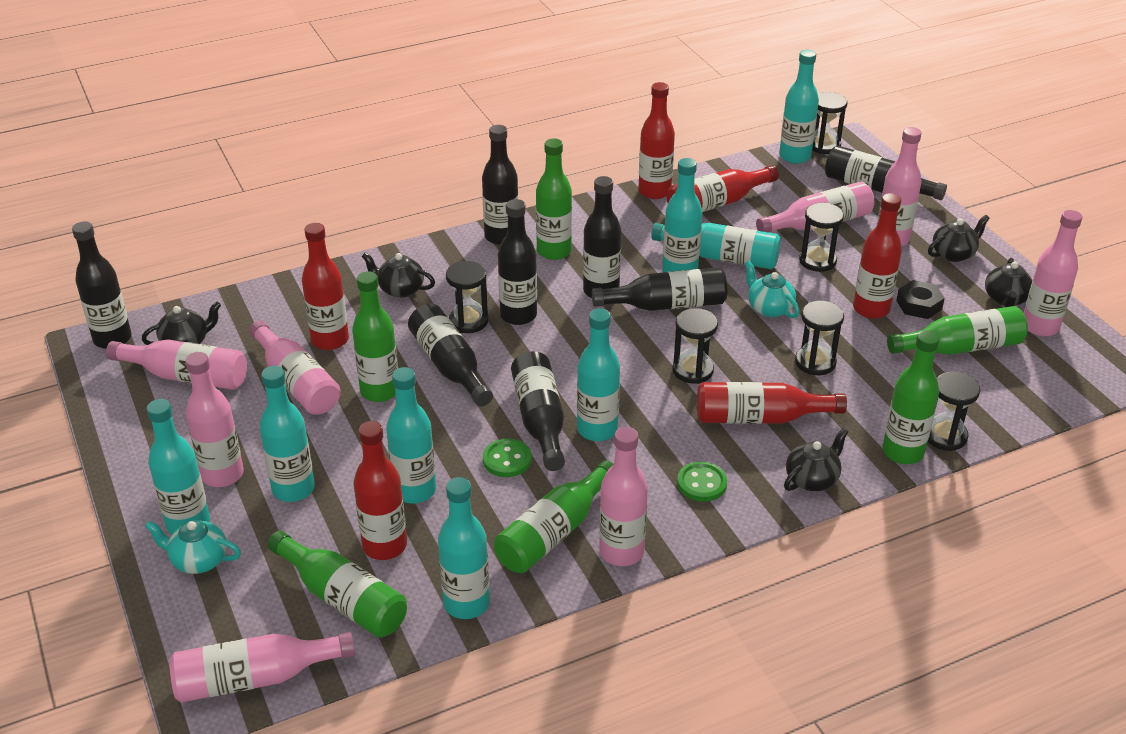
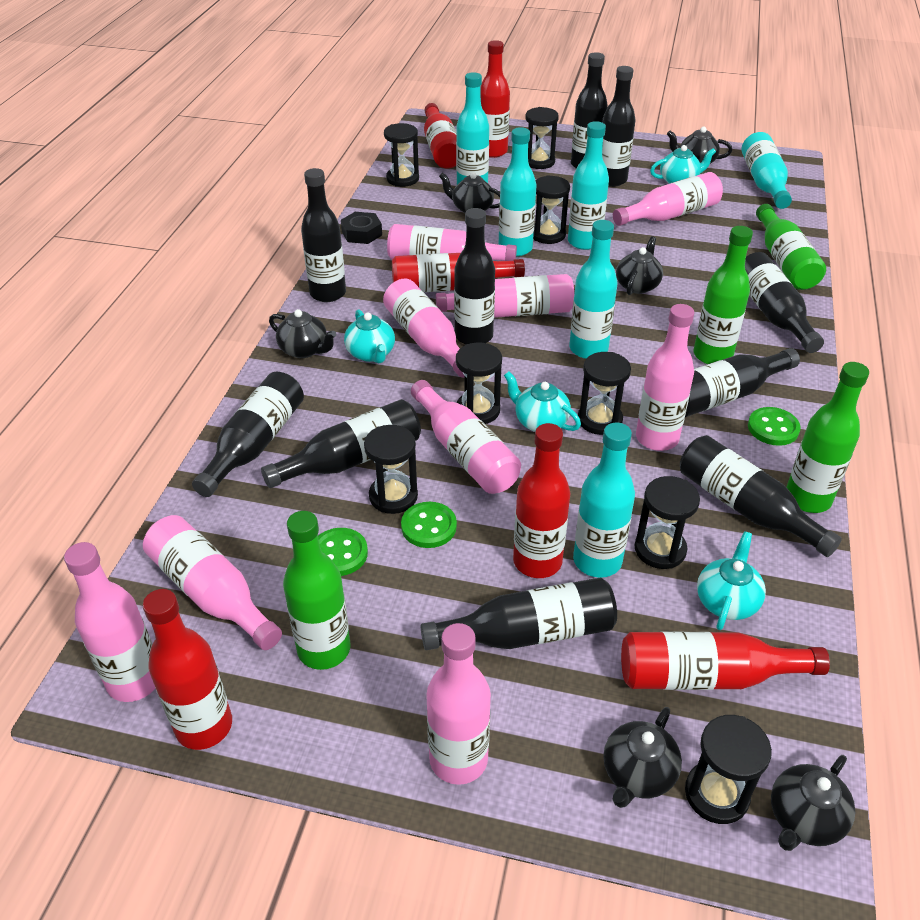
black bottle: [72,222,131,349] [408,304,493,406] [482,125,518,245] [498,199,537,325] [511,351,565,471] [583,176,621,298] [592,267,727,311] [825,145,947,200] = 8 -> [192,372,304,497] [261,399,421,488] [301,168,346,302] [420,578,617,650] [454,208,495,345] [571,52,608,169] [602,66,635,187] [680,435,842,557] [685,348,800,417] [745,252,824,353] = 10
black hourglass: [446,261,488,333] [672,308,718,384] [795,301,844,375] [799,203,844,272] [812,92,848,154] [928,372,980,451] = 6 -> [364,425,418,514] [384,123,419,187] [456,342,502,424] [525,107,559,169] [533,175,570,244] [578,352,631,435] [635,476,700,569] [685,715,772,824] = 8
black teapot: [142,302,221,345] [361,253,435,298] [784,428,848,491] [928,215,990,262] [985,258,1032,307] = 5 -> [269,309,336,358] [439,172,500,213] [603,707,682,808] [616,236,663,295] [667,127,732,164] [771,755,855,851] = 6
green bottle: [268,531,407,638] [352,271,398,402] [494,460,613,573] [536,138,572,260] [882,330,940,464] [887,306,1028,355] = 6 -> [283,511,350,670] [694,226,753,364] [756,204,826,290] [786,362,869,513] = 4
green button: [483,439,531,477] [677,462,727,502] = 2 -> [318,528,368,576] [401,502,457,548] [748,407,801,446] = 3
pink bottle: [106,340,247,390] [169,632,355,703] [185,352,244,487] [249,320,341,415] [599,427,648,566] [756,181,874,233] [877,127,922,246] [1024,210,1082,336] = 8 -> [64,542,155,702] [143,515,282,650] [383,279,465,377] [387,224,517,261] [411,380,521,494] [426,623,491,785] [436,274,574,318] [613,172,723,226] [636,304,694,451] = 9
turquoise bottle: [147,399,210,534] [260,366,315,502] [386,367,436,503] [438,477,490,619] [577,308,620,441] [651,223,781,269] [662,158,703,272] [779,50,819,164] = 8 -> [456,72,489,184] [498,127,536,257] [568,121,609,250] [569,220,618,359] [573,423,635,578] [742,132,792,209] = 6
turquoise teapot: [145,520,241,574] [745,261,800,318] = 2 -> [344,309,395,363] [504,372,581,432] [650,145,716,184] [697,532,766,630] = 4

